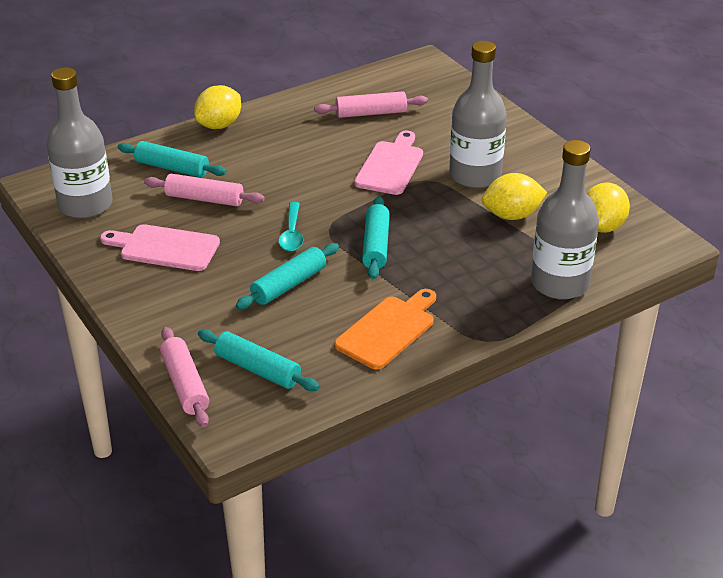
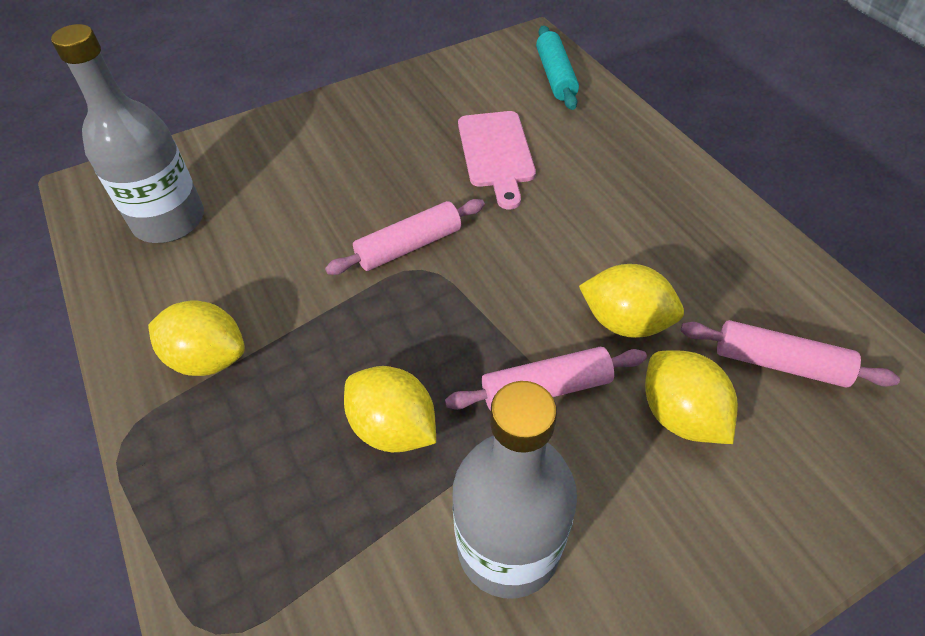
grey bottle: [46,67,112,219] [449,41,507,188] [531,140,599,300] = 3 -> [51,24,204,243] [453,381,577,599] = 2
orange cutting board: [334,289,436,370] = 1 -> none = 0
pink cutting board: [100,224,220,271] [354,131,423,195] = 2 -> [458,111,536,209] = 1
turquoise rolling pin: [118,141,227,178] [198,330,320,391] [236,243,339,309] [362,196,390,279] = 4 -> [536,26,579,110] = 1
turquoise spoon: [278,202,303,251] = 1 -> none = 0
yellow lemon: [194,85,241,129] [482,173,547,220] [586,182,630,233] = 3 -> [148,300,245,376] [344,366,436,452] [579,264,684,338] [645,350,738,444] = 4

